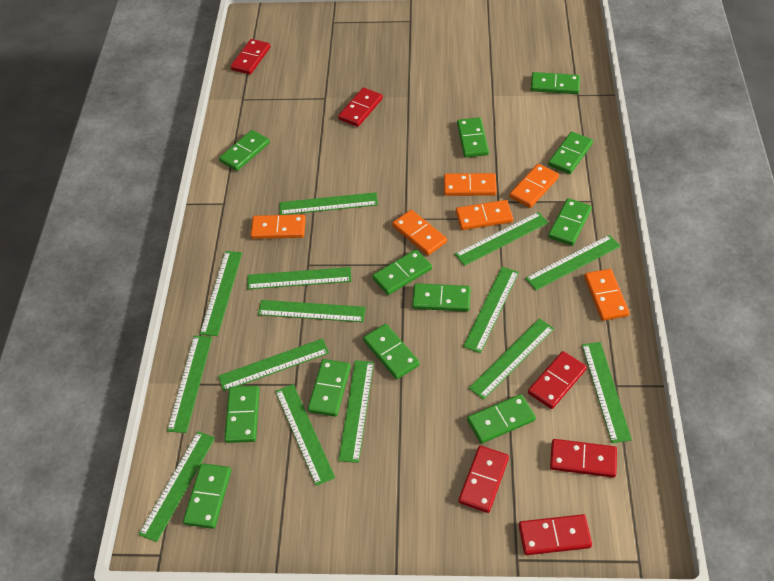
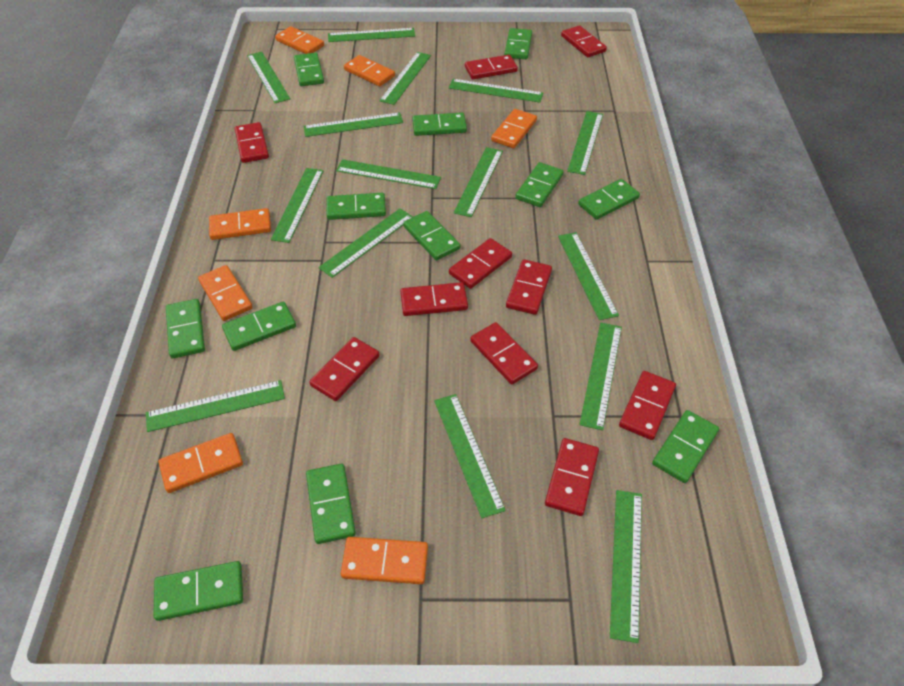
green ruler: [138,431,215,542] [167,336,212,433] [200,251,242,336] [218,338,329,391] [247,267,351,289] [258,300,366,322] [275,384,335,486] [279,192,378,215] [338,360,374,463] [455,212,549,266] [463,267,519,353] [469,318,554,400] [525,235,620,290] [582,342,632,443] = 14 -> [146,380,285,432] [247,52,290,103] [271,168,323,243] [303,112,403,137] [318,208,413,278] [328,28,415,42] [336,159,441,189] [379,52,431,105] [434,394,506,518] [449,79,543,103] [454,147,503,217] [558,232,619,320] [567,111,603,175] [579,322,622,430] [610,490,642,643] = 15
orange domino: [251,215,306,239] [392,210,447,255] [444,173,497,196] [456,200,513,230] [509,164,559,208] [584,269,629,321] = 6 -> [158,433,243,493] [198,265,253,321] [209,208,271,240] [275,26,324,54] [341,537,428,584] [344,55,395,86] [491,109,537,148] = 7
red domino: [230,39,271,75] [338,88,383,127] [459,446,509,513] [519,514,592,555] [528,351,587,409] [550,439,617,478] = 6 -> [235,122,269,163] [309,337,379,401] [400,282,468,316] [449,238,512,289] [465,55,518,79] [470,322,538,384] [506,259,552,315] [545,438,599,516] [561,25,607,57] [619,371,676,440] = 10

